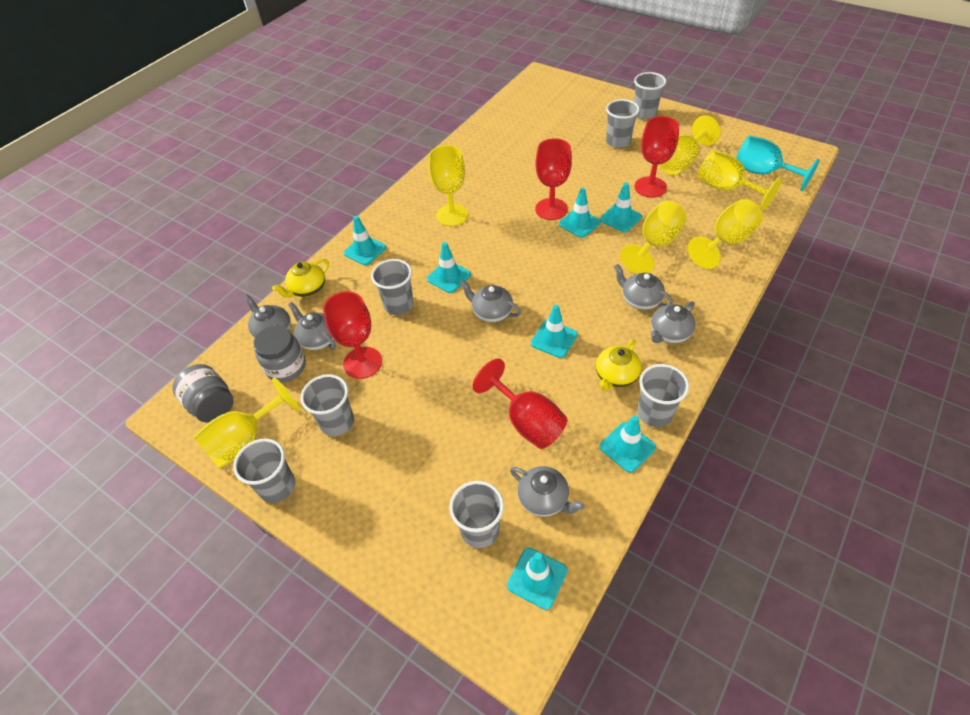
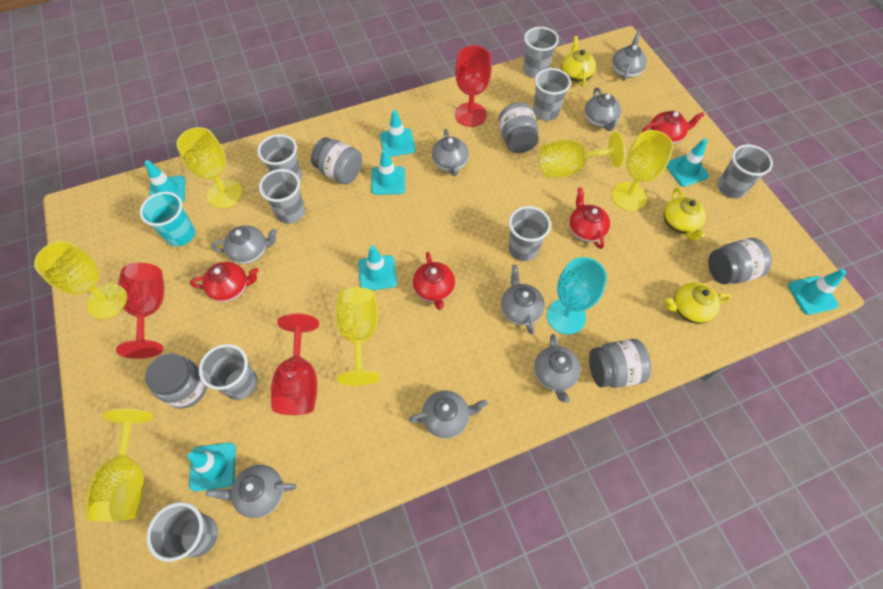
grey cup: [233,438,295,503] [301,374,354,436] [371,259,414,315] [449,481,504,548] [606,99,640,148] [634,72,666,119] [637,364,689,427] = 7 -> [146,502,218,562] [199,344,258,400] [257,134,302,181] [259,169,305,223] [509,206,551,261] [523,27,559,78] [533,68,571,121] [718,144,773,199] = 8
grey jar: [172,364,233,423] [253,325,306,382] = 2 -> [145,354,207,408] [311,137,362,185] [499,102,539,153] [589,339,651,388] [708,238,772,284] = 5
grey teapot: [244,294,291,338] [288,302,336,350] [460,280,521,322] [510,466,584,517] [614,264,673,310] [651,301,695,343] = 6 -> [206,465,296,518] [211,225,278,264] [409,391,488,439] [432,129,469,176] [501,265,545,334] [534,334,581,403] [585,87,621,131] [612,32,647,81] = 8
red goblet: [323,291,382,379] [473,359,568,449] [535,138,572,220] [634,116,679,198] = 4 -> [116,263,164,359] [271,313,319,415] [455,45,492,127] = 3
red teapot: none = 0 -> [190,262,259,302] [413,252,455,310] [569,187,610,249] [642,111,705,144] = 4
turquoise cup: none = 0 -> [140,192,195,246] = 1
yellow teapot: [272,259,329,297] [596,340,642,391] = 2 -> [561,36,596,87] [664,188,706,240] [665,282,731,324] = 3

